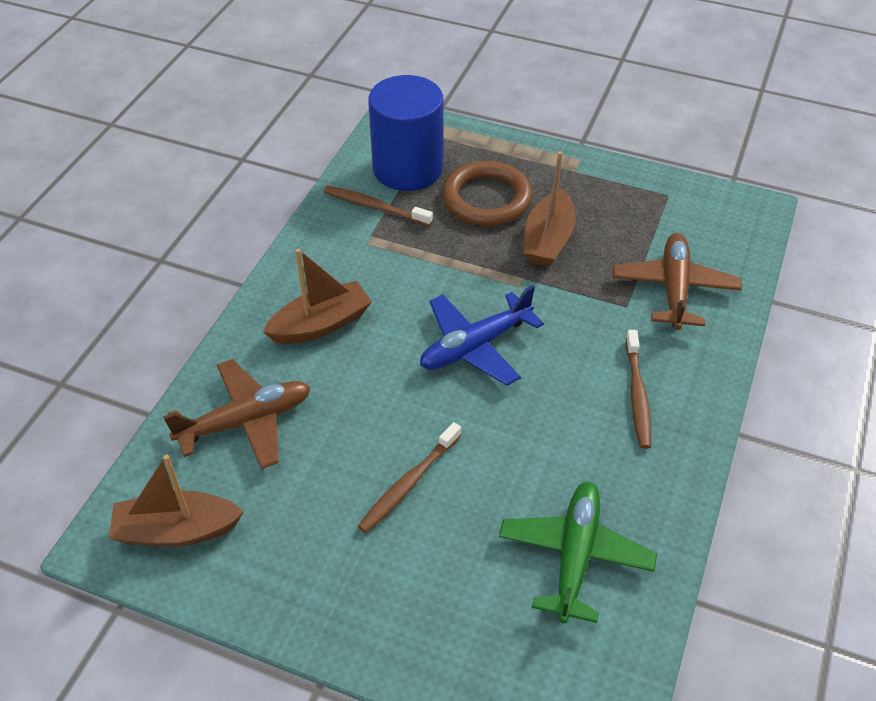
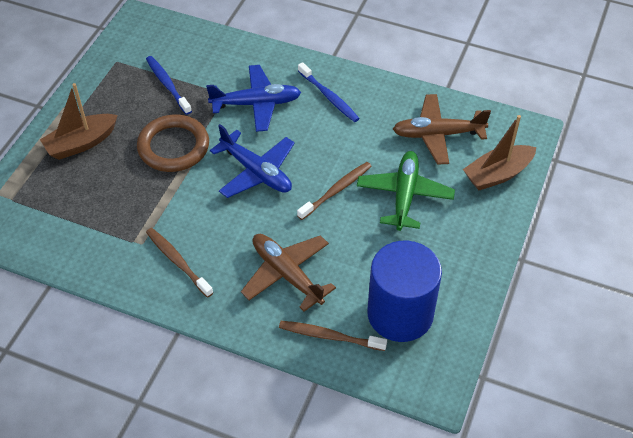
blue plane: [420,285,544,386] = 1 -> [206,65,301,132] [210,124,295,198] = 2
blue toothbrush: none = 0 -> [146,56,192,115] [298,62,360,122] = 2
brown boat: [109,454,244,546] [263,249,372,344] [523,151,575,267] = 3 -> [40,83,118,160] [463,115,536,190] = 2

